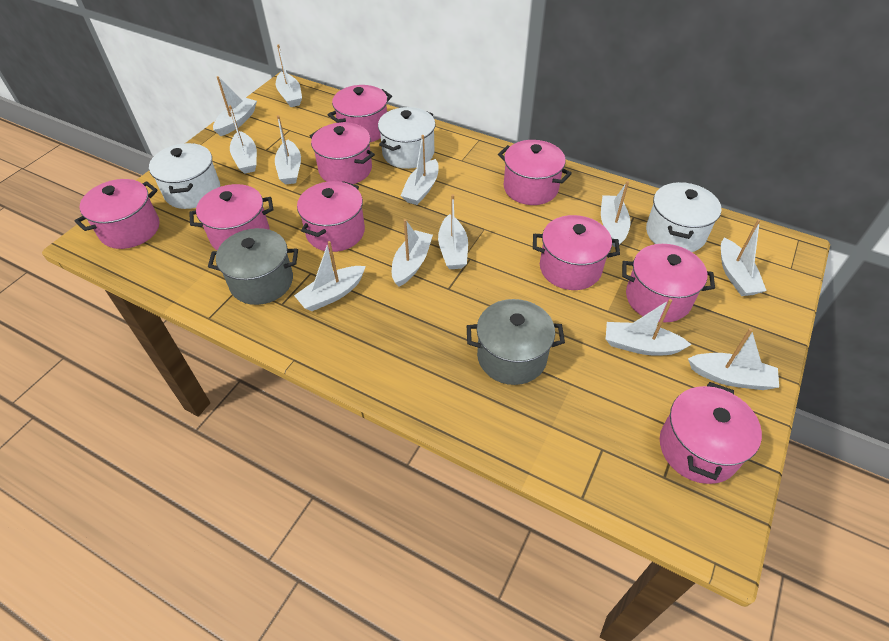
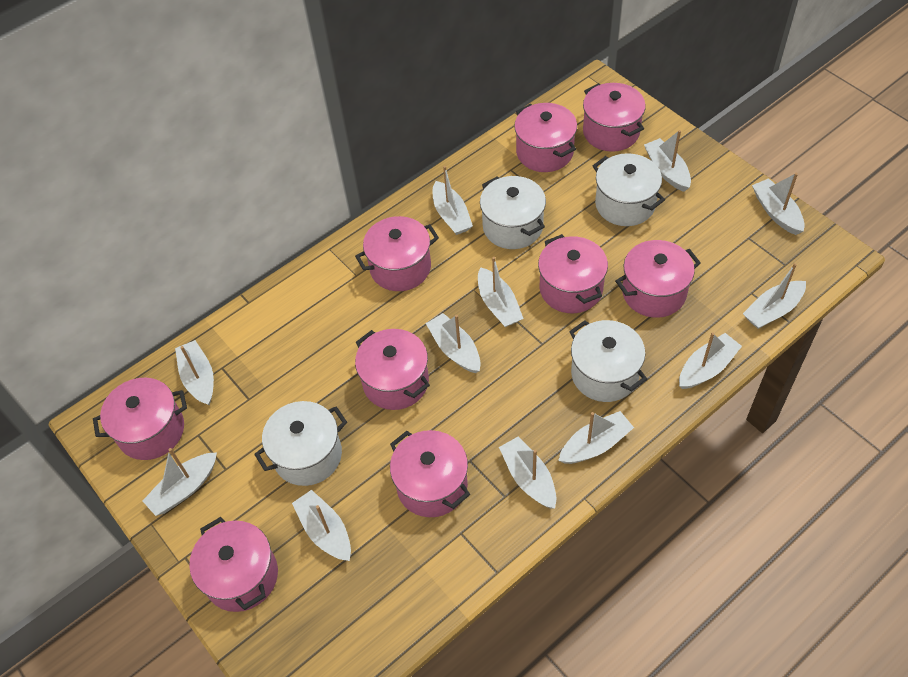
grey pot: [208,228,298,305] [467,299,565,385] = 2 -> none = 0
white pot: [149,143,220,209] [378,107,436,169] [646,182,721,252] = 3 -> [254,401,347,486] [480,176,546,249] [569,320,647,402] [593,153,665,226] = 4

